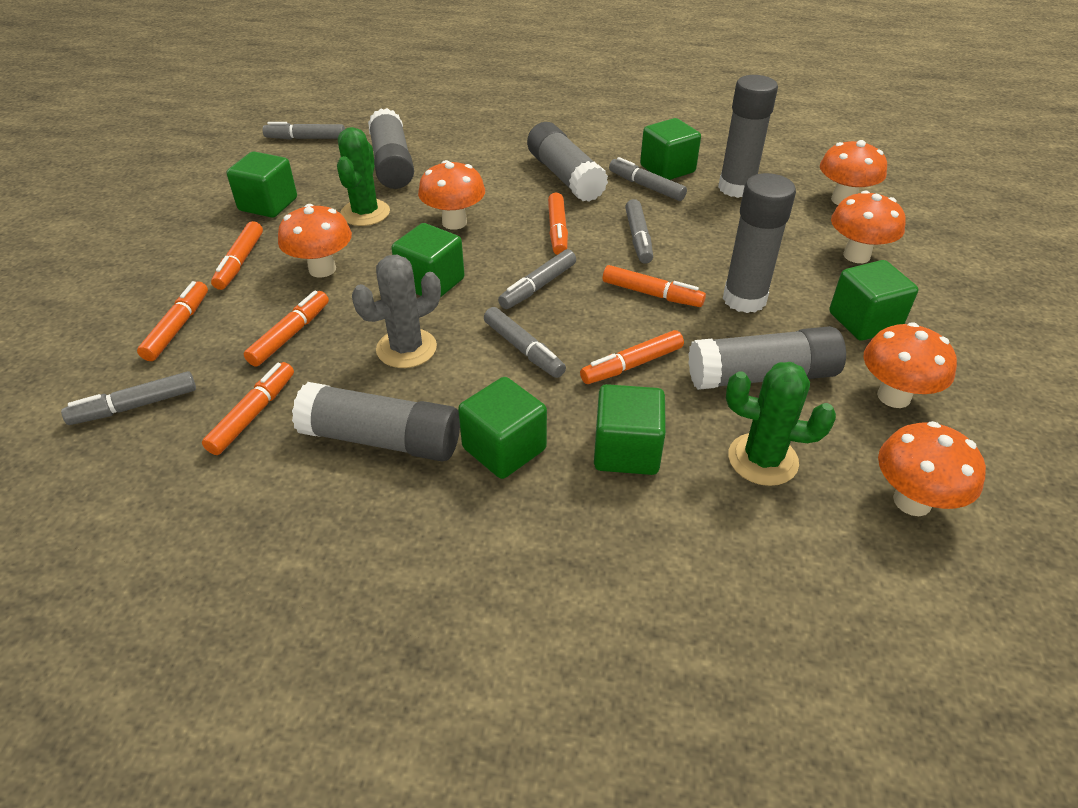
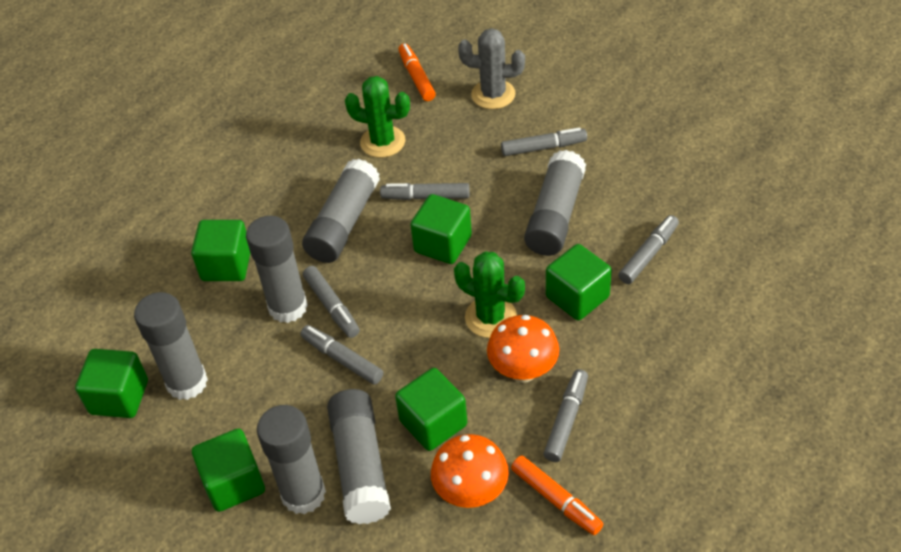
orange marker: [137,281,208,361] [202,362,294,455] [211,221,263,290] [244,290,329,367] [548,193,568,255] [580,330,684,384] [603,265,706,307] = 7 -> [398,43,436,101] [511,455,603,535] = 2
orange mushroom: [278,204,352,278] [418,160,485,230] [820,140,887,205] [831,191,906,263] [864,322,957,408] [878,421,986,516] = 6 -> [431,434,509,508] [487,315,559,383] = 2

